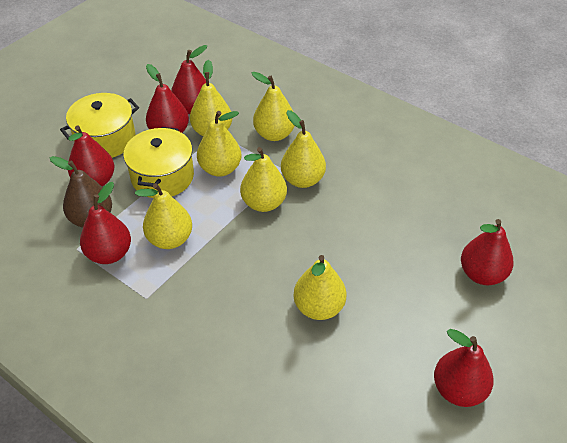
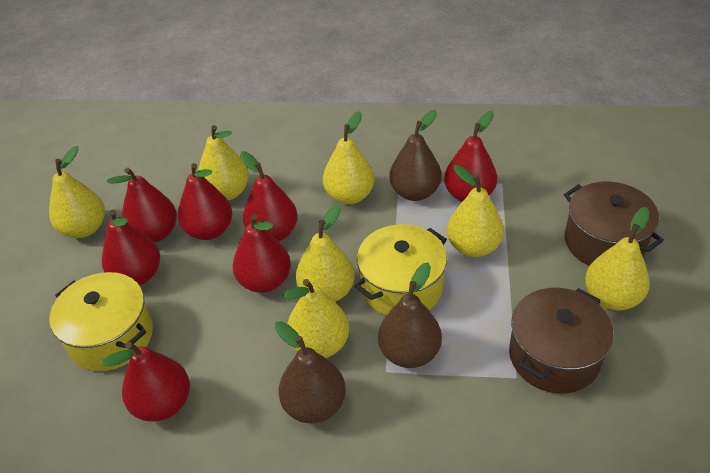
brown pear: [50,156,112,228] = 1 -> [275,321,346,423] [378,263,442,368] [389,110,442,201] = 3
brown pot: none = 0 -> [509,288,614,394] [564,181,664,266] = 2
red pear: [68,125,115,186] [80,182,131,264] [146,64,189,133] [171,45,207,114] [434,329,494,407] [461,219,514,285] = 6 -> [102,209,160,285] [103,342,190,422] [107,167,177,243] [178,163,232,240] [233,214,291,293] [240,151,298,242] [444,111,497,202] = 7

